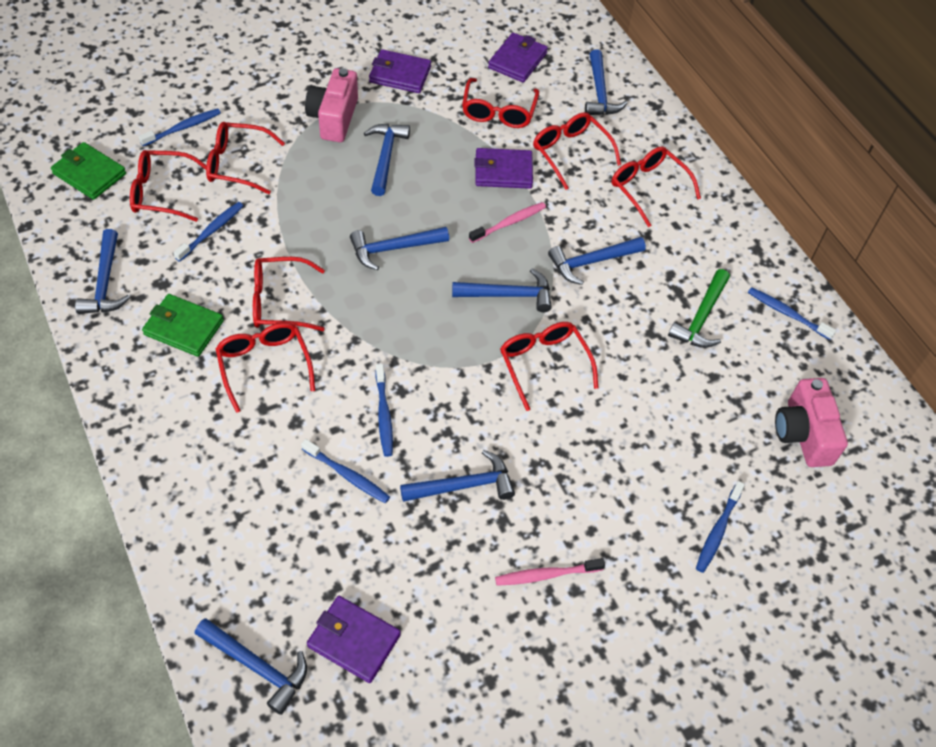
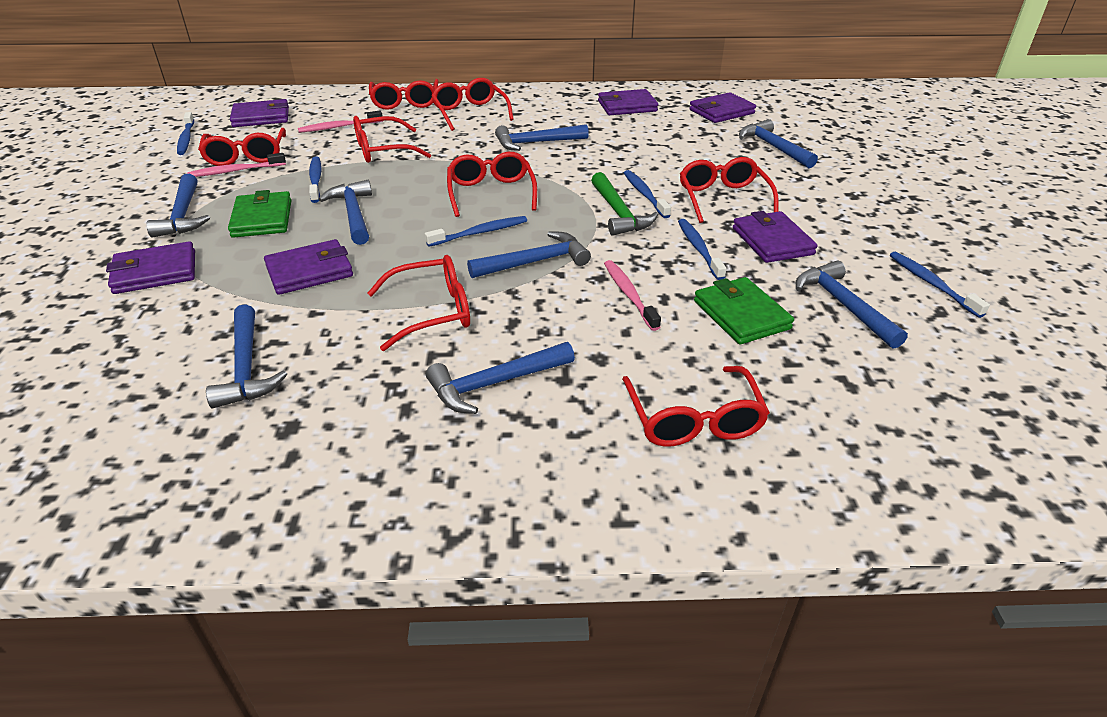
pink camera: [305,68,358,142] [775,378,848,467] = 2 -> none = 0
pink toothbrush: [469,202,546,243] [495,558,605,586] = 2 -> [187,153,286,177] [298,111,383,133] [604,260,661,331] = 3
purple wallet: [307,596,401,683] [369,49,431,93] [474,148,533,189] [488,33,548,83] = 4 -> [106,241,195,294] [230,99,289,127] [264,239,353,295] [598,89,658,115] [689,92,756,123] [733,211,818,263] = 6

